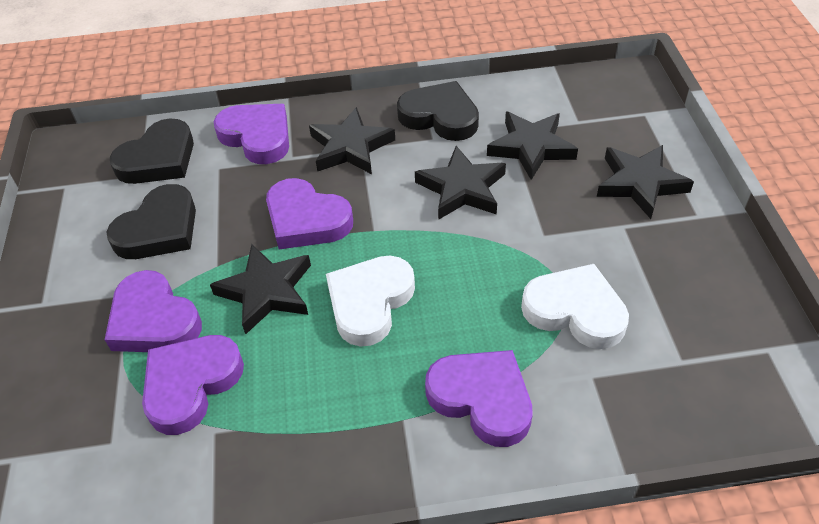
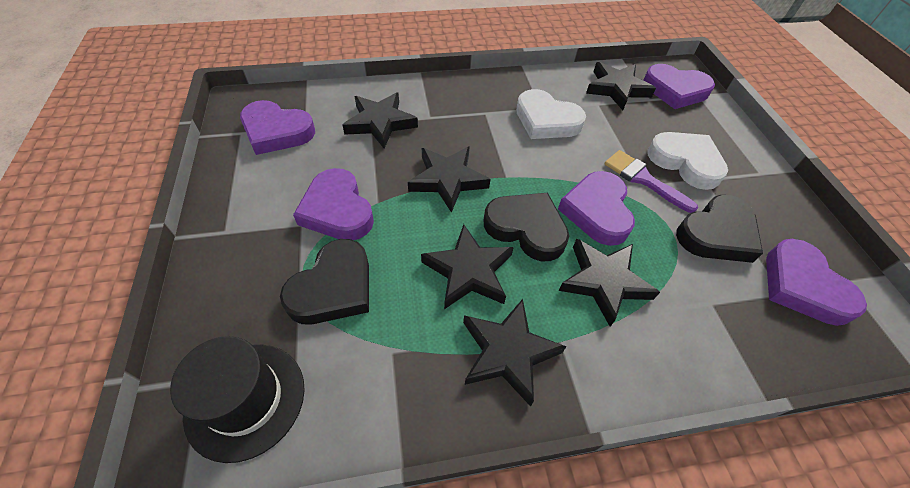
black hat: none = 0 -> [170,336,305,463] = 1
black star: [210,244,311,334] [309,107,395,174] [415,146,506,220] [487,112,578,180] [597,145,694,219] = 5 -> [342,92,418,148] [408,146,490,213] [421,224,514,309] [463,299,566,407] [559,239,660,326] [586,62,656,110] = 6
purple brush: none = 0 -> [604,150,698,213] = 1

